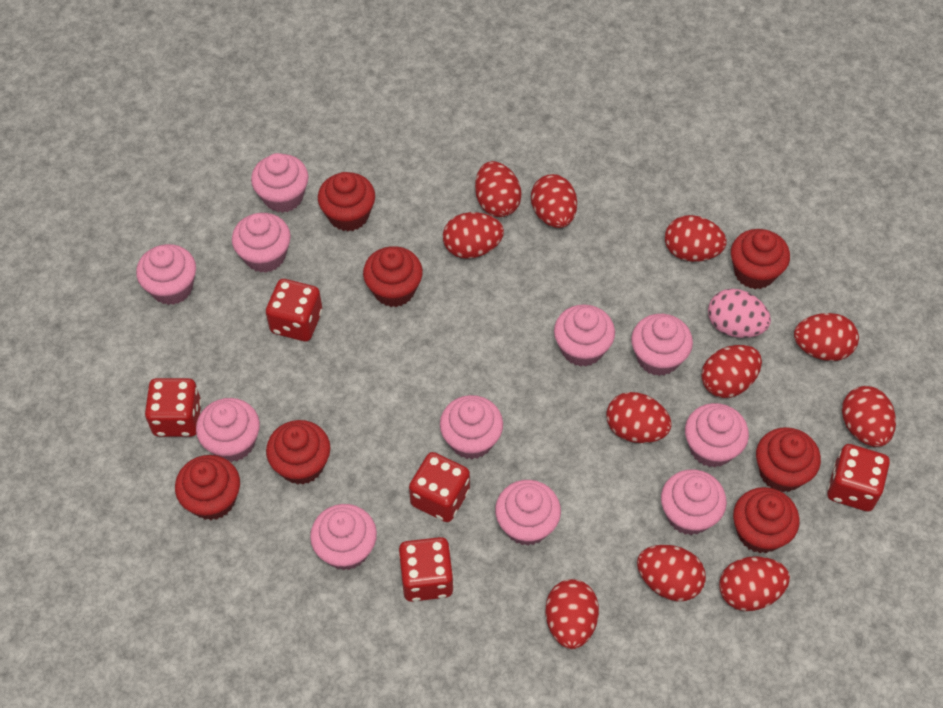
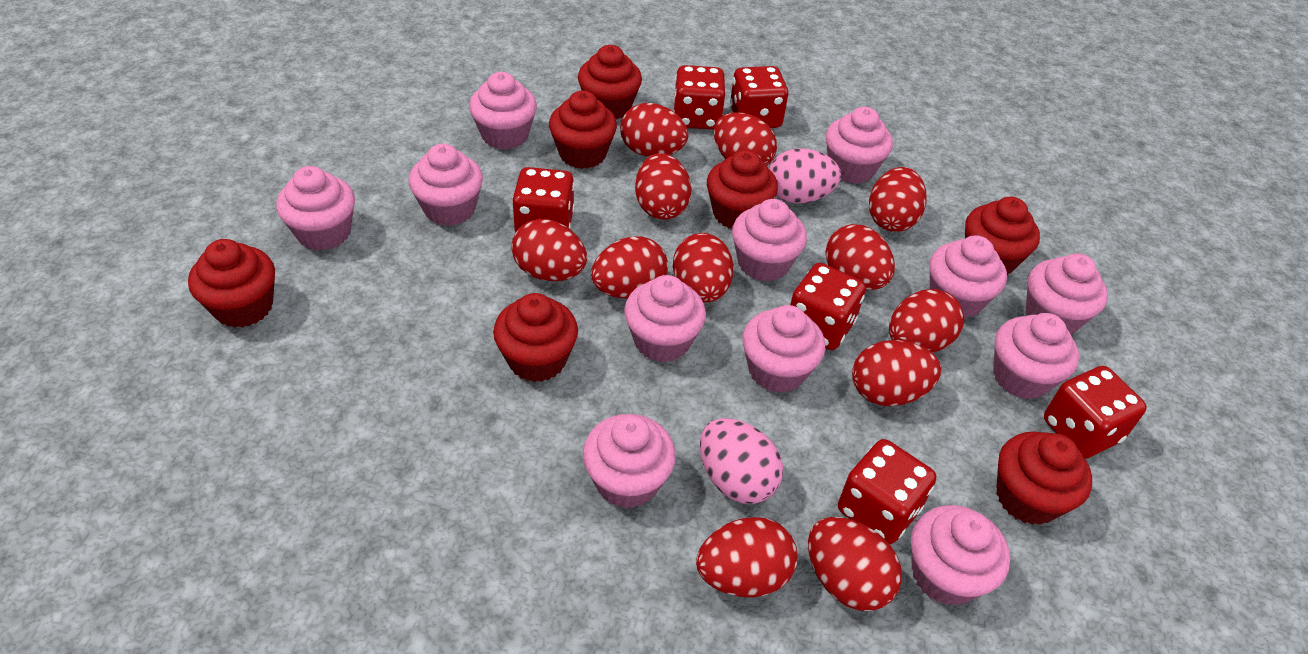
pink cupcake: [136,244,196,305] [196,398,260,462] [232,213,291,273] [251,153,308,213] [310,504,377,570] [440,395,503,459] [495,480,561,546] [554,304,615,367] [631,314,693,376] [661,469,727,535] [685,403,749,467] = 11 -> [276,166,355,251] [409,144,483,226] [469,72,537,150] [583,414,676,509] [624,275,706,362] [732,199,807,282] [742,305,825,393] [826,107,893,184] [911,505,1010,606] [929,235,1007,318] [993,313,1079,399] [1025,253,1108,334] = 12
pink egg: [708,288,771,338] = 1 -> [700,418,783,504] [769,148,841,203] = 2
red dice: [145,378,202,437] [266,279,322,341] [398,537,454,602] [409,452,470,522] [827,444,890,512] = 5 -> [512,167,574,232] [674,65,725,130] [730,66,788,128] [790,263,866,350] [838,439,936,544] [1044,366,1147,459] = 6
red egg: [443,212,504,259] [475,161,522,217] [531,174,577,228] [545,579,599,649] [606,392,672,443] [637,545,706,601] [665,215,727,262] [701,345,762,398] [719,556,790,611] [794,313,859,361] [842,386,896,447] = 11 -> [512,219,587,281] [591,237,668,299] [620,103,689,157] [635,153,692,220] [673,233,734,303] [696,517,798,597] [714,112,777,166] [808,517,902,611] [825,224,895,290] [852,340,941,406] [869,167,927,232] [889,289,964,353] = 12

